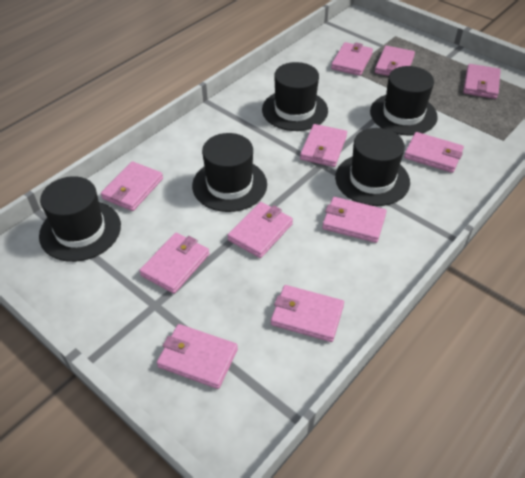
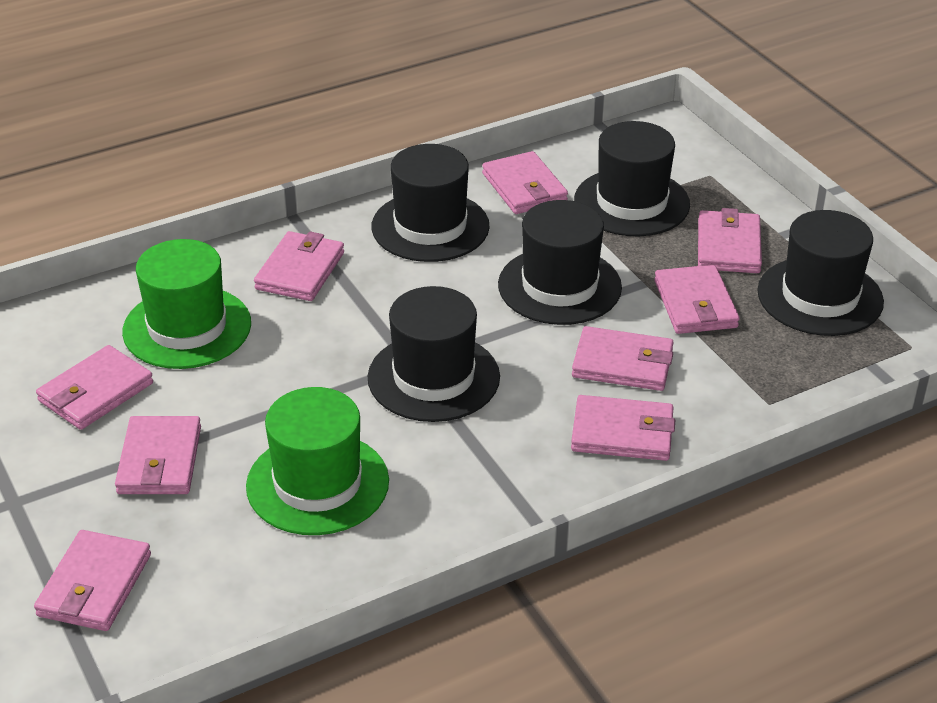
green hat: none = 0 -> [122,239,251,369] [246,387,389,535] = 2
pink wallet: [101,161,163,211] [139,233,210,294] [157,324,238,389] [227,202,293,258] [271,285,344,342] [300,124,347,167] [322,197,387,243] [331,42,373,76] [375,46,415,76] [404,132,464,173] [463,64,501,99] = 11 -> [34,530,151,631] [36,345,153,430] [115,416,201,494] [254,231,344,301] [482,151,568,214] [571,395,675,461] [572,326,674,391] [654,265,740,334] [698,208,762,273] = 9

